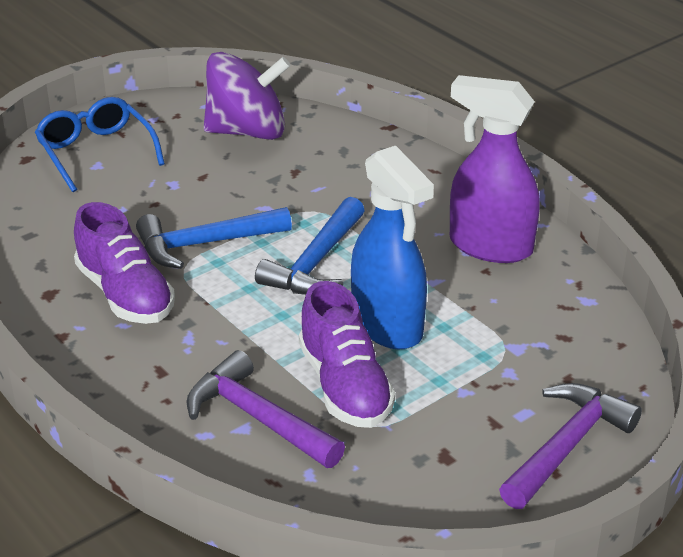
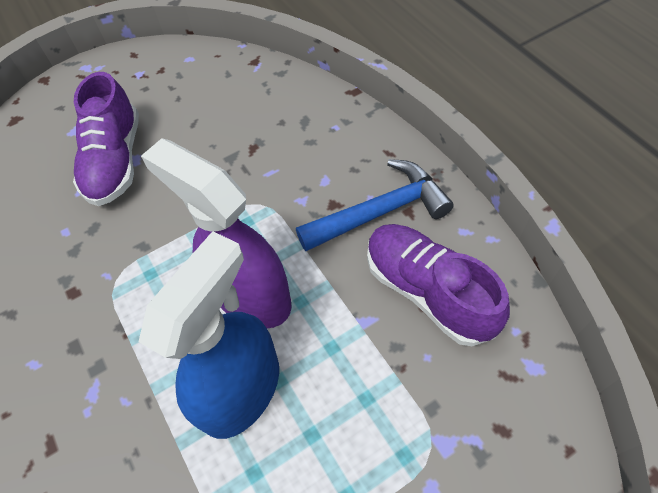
blue glasses: [35,97,165,192] = 1 -> none = 0
blue hammer: [136,207,292,269] [255,197,365,295] = 2 -> [296,159,454,251] = 1
purple hammer: [187,350,345,468] [499,383,642,509] = 2 -> none = 0
purple spinning top: [204,52,290,140] = 1 -> none = 0

